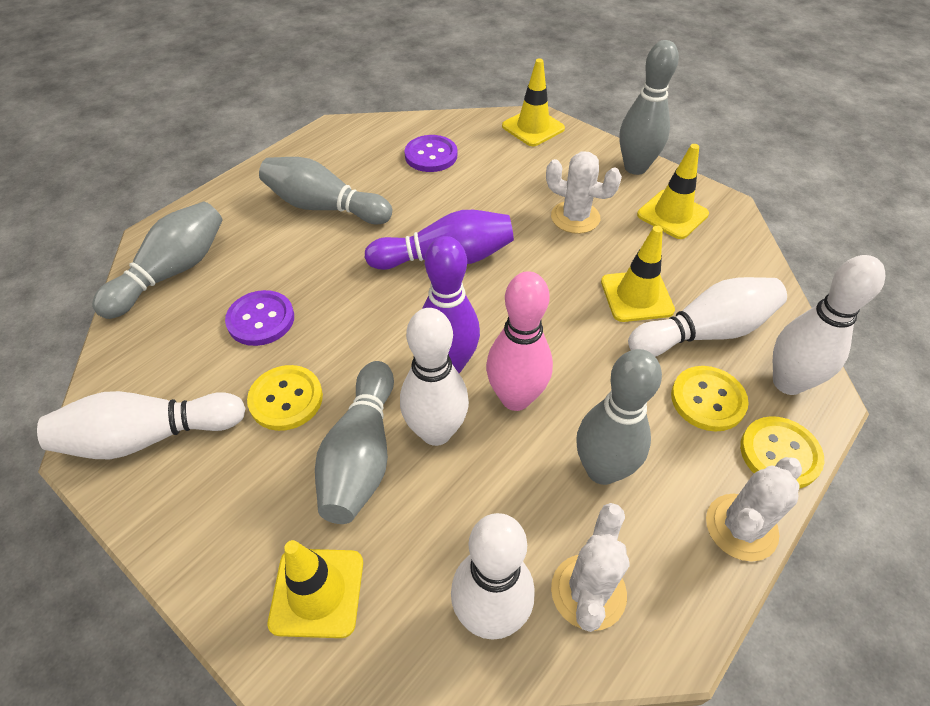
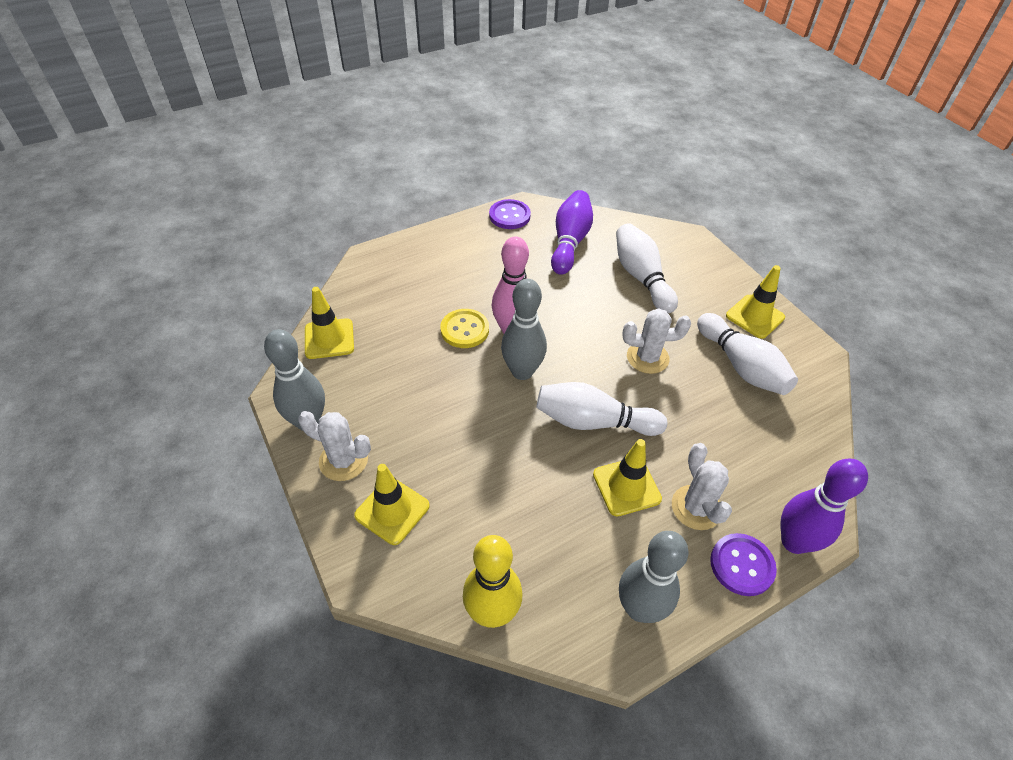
grey bowling pin: [92,201,223,319] [259,157,392,224] [315,361,394,524] [576,349,662,485] [619,40,679,175] = 5 -> [264,329,325,431] [501,279,547,380] [619,531,689,623] = 3
white bowling pin: [37,391,246,459] [400,308,469,446] [451,513,535,640] [628,277,787,357] [773,255,885,395] = 5 -> [536,382,667,436] [616,223,678,313] [697,313,798,395] = 3
yellow bowling pin: none = 0 -> [463,535,522,628] = 1
yellow button: [247,365,323,431] [671,366,749,432] [740,416,824,488] = 3 -> [440,309,489,348] = 1

